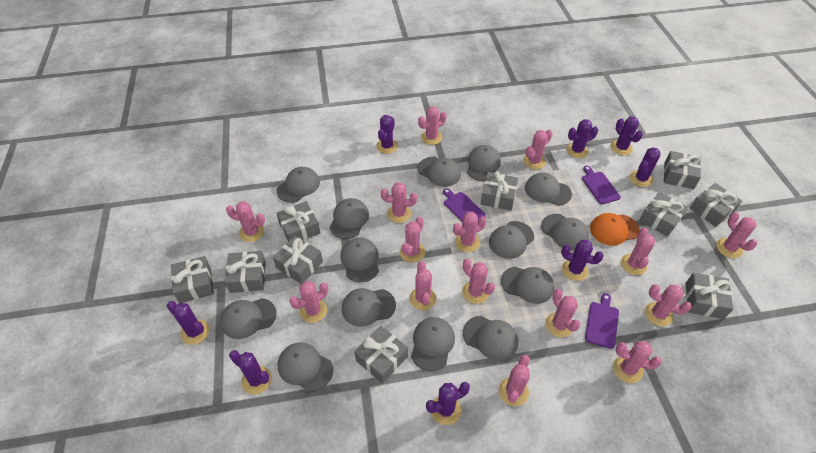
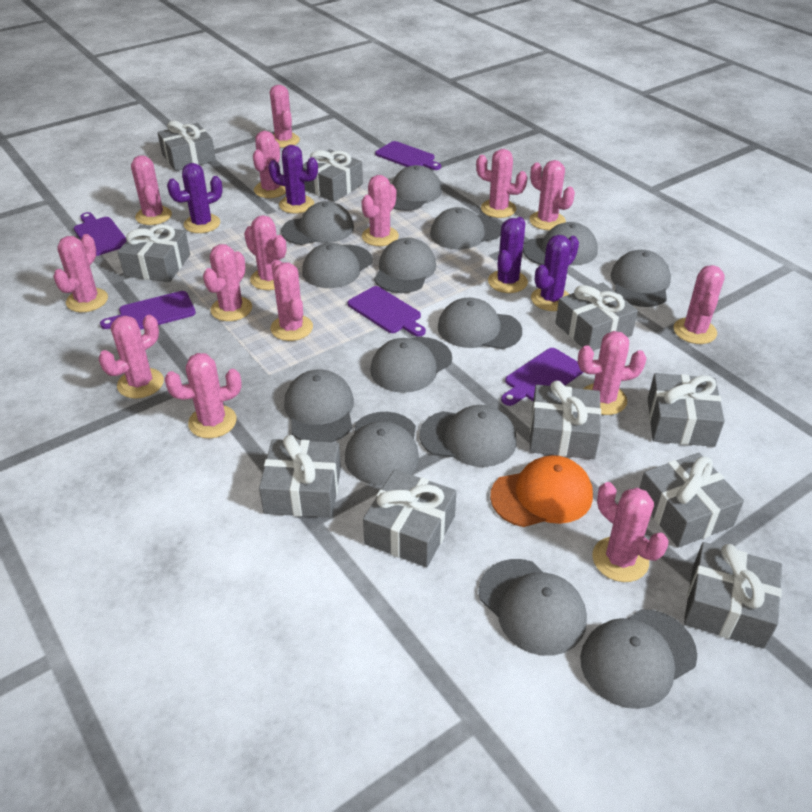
purple cactus: [167,301,209,345] [229,350,272,394] [376,115,398,154] [426,382,470,425] [561,240,604,281] [566,119,598,158] [610,117,643,156] [630,147,661,187] = 8 -> [167,163,223,233] [268,145,318,214] [488,217,528,293] [531,235,579,311] = 4
purple cutting board: [443,188,486,222] [582,166,621,204] [585,293,619,349] = 3 -> [74,212,127,256] [100,291,196,330] [348,286,426,337] [375,141,441,170] [501,348,584,406] = 5

